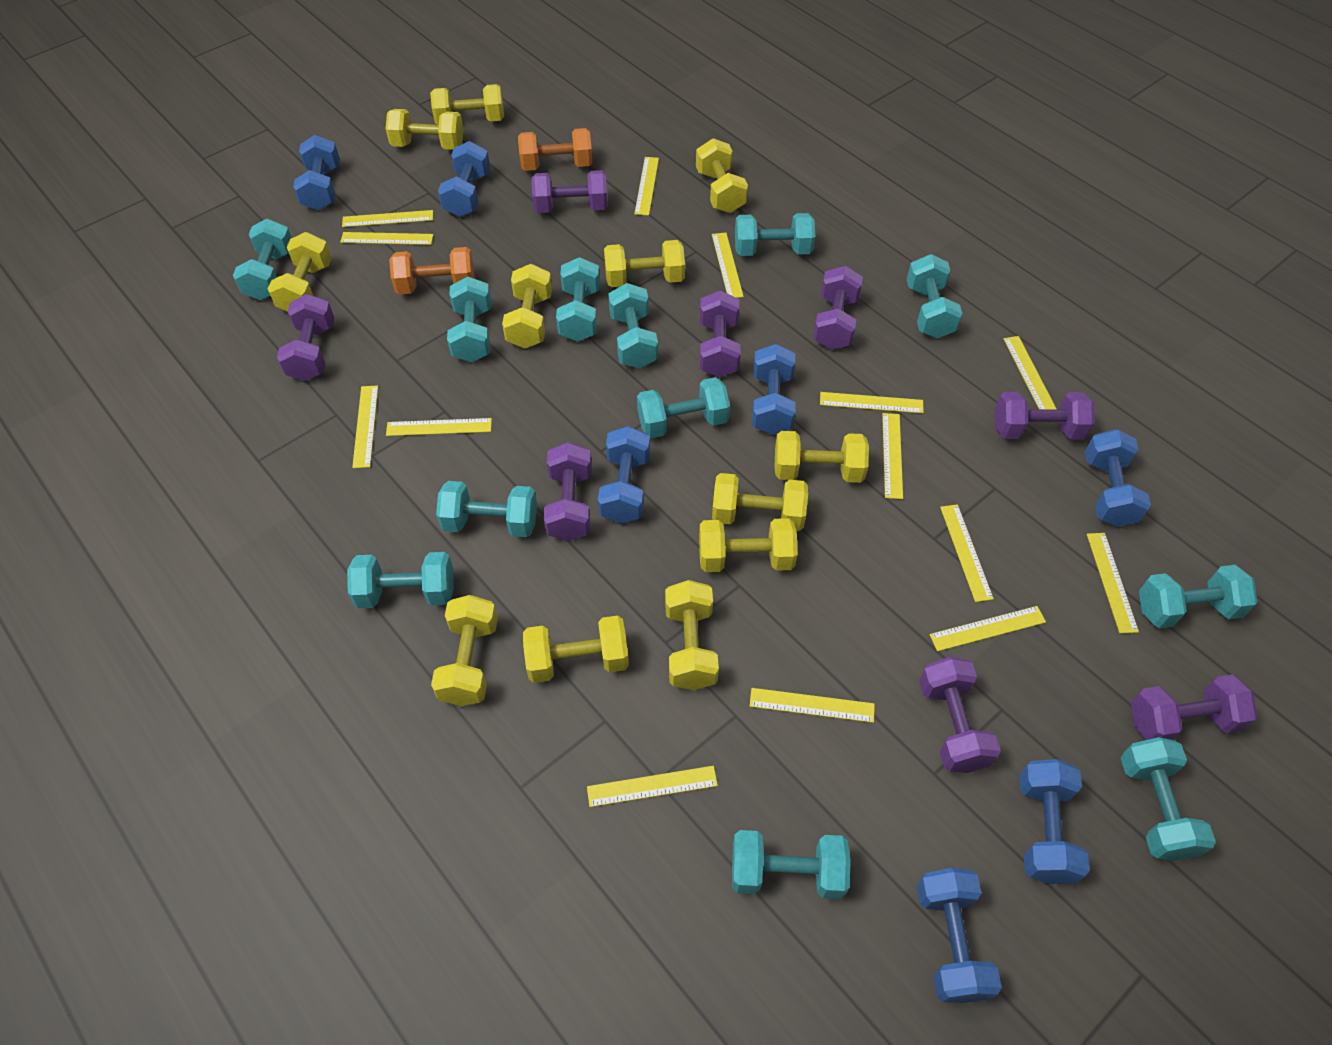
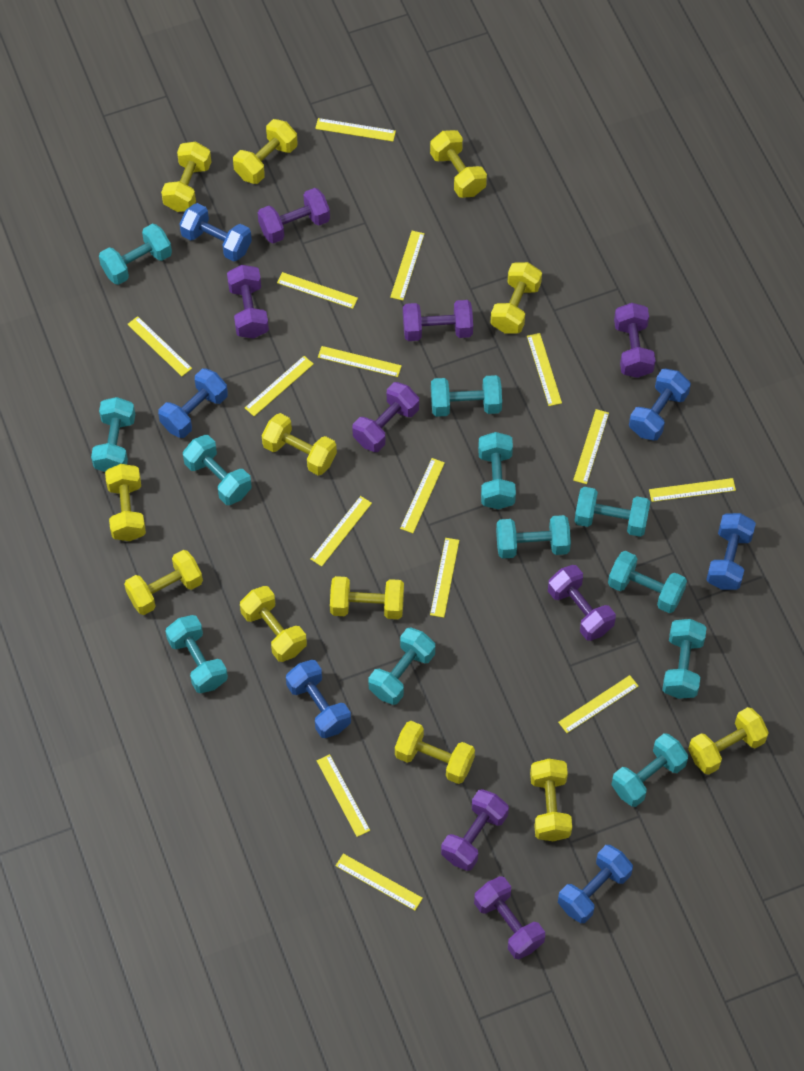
blue dumbbell: [293,135,340,211] [438,141,490,217] [598,426,650,524] [752,344,796,435] [917,868,1002,1003] [1019,759,1090,884] [1085,429,1151,527] = 7 -> [158,368,228,438] [179,203,252,261] [286,660,351,738] [558,845,633,923] [629,369,691,441] [706,513,756,590] = 6
orange dumbbell: [389,247,475,295] [518,128,593,171] = 2 -> none = 0
yellow ruler: [340,232,434,245] [342,210,433,227] [352,385,378,468] [386,418,492,436] [587,766,718,807] [634,157,659,216] [712,233,744,298] [750,688,875,723] [820,392,924,413] [882,413,903,499] [929,606,1046,651] [940,504,994,602] [1003,336,1057,410] [1087,533,1139,634] = 14 -> [127,316,192,376] [245,356,314,416] [277,272,358,309] [310,496,372,566] [315,118,396,142] [317,754,370,837] [318,346,402,377] [336,854,423,910] [390,231,425,300] [400,458,445,533] [430,538,459,618] [527,333,562,406] [558,675,639,733] [573,409,609,484] [649,478,736,502] = 15

